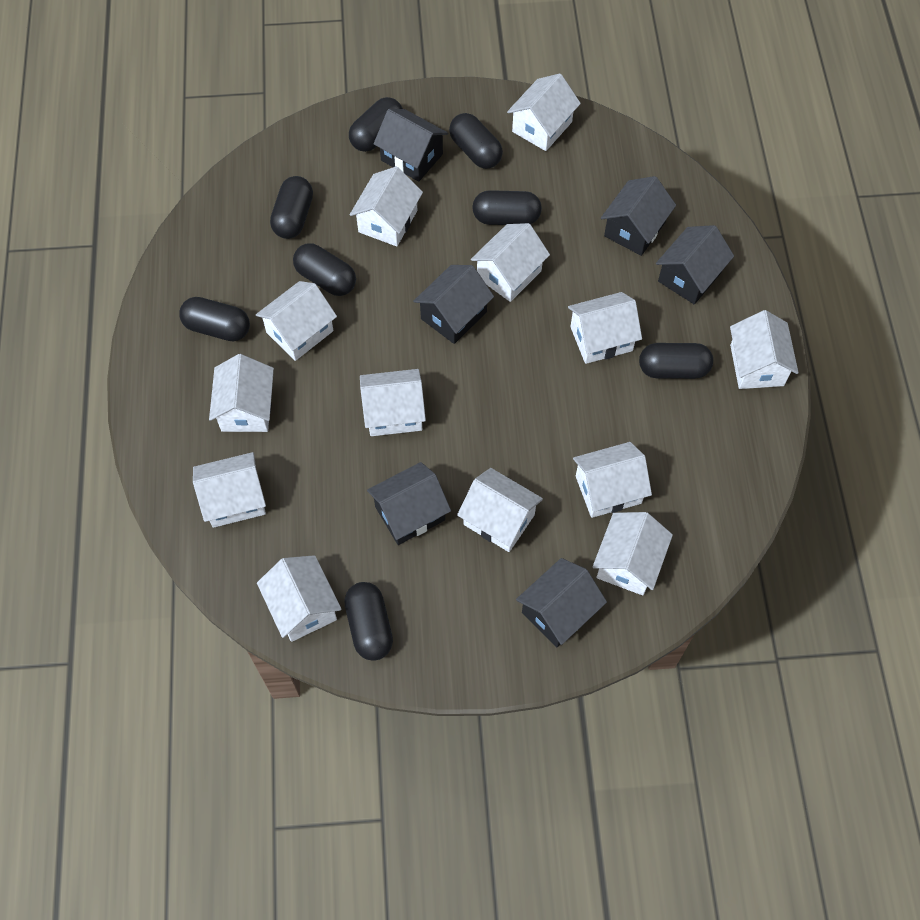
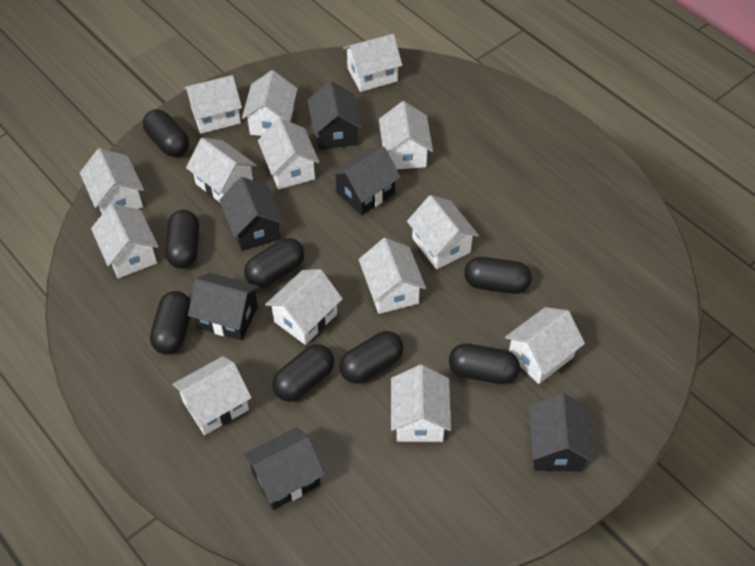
white house: [193,452,266,528] [209,354,274,432] [256,281,337,361] [257,555,342,642] [350,167,423,247] [360,369,426,436] [457,468,543,552] [471,223,550,302] [507,73,581,151] [568,292,642,364] [573,442,652,518] [593,512,673,595] [730,310,799,389] = 13 -> [80,148,144,214] [91,204,159,278] [172,356,252,435] [184,75,242,134] [186,138,257,202] [242,70,297,136] [258,118,320,189] [265,269,343,345] [343,34,402,92] [359,238,426,314] [379,101,433,169] [391,365,451,442] [407,195,479,269] [505,307,585,384] = 14

